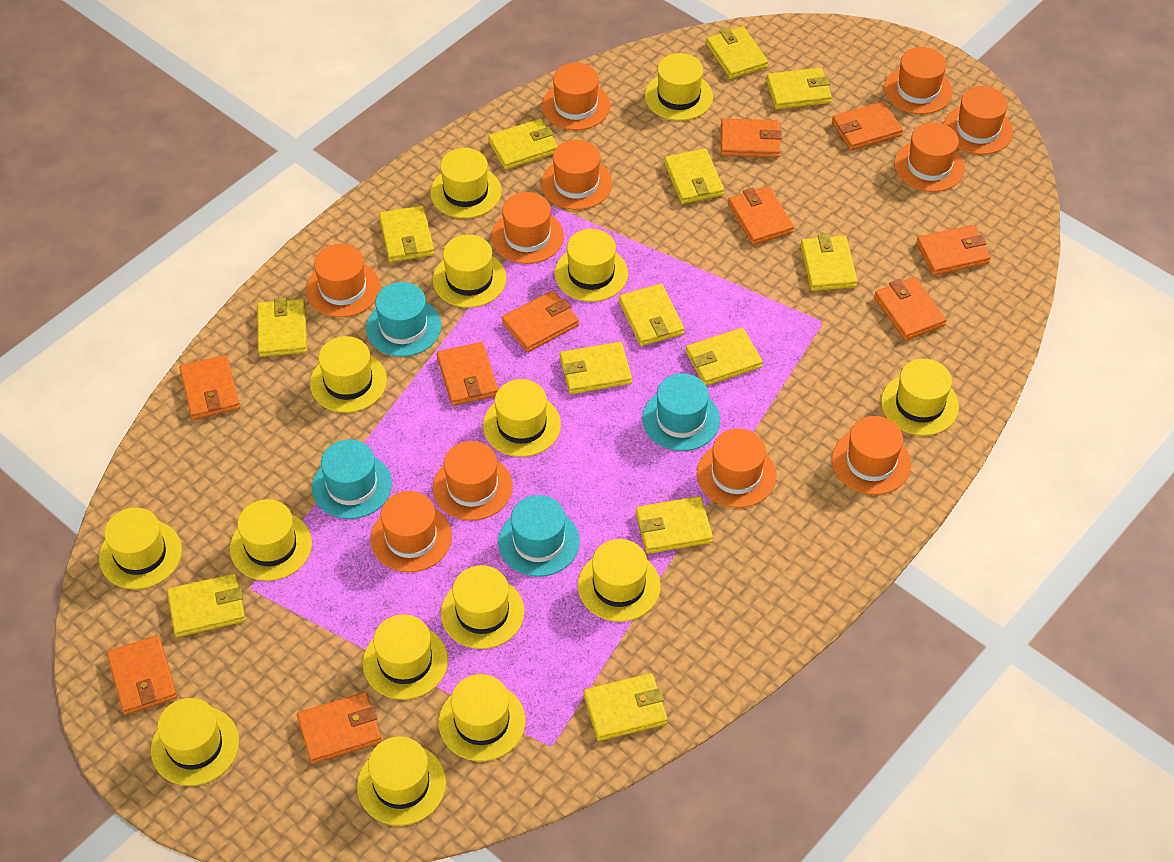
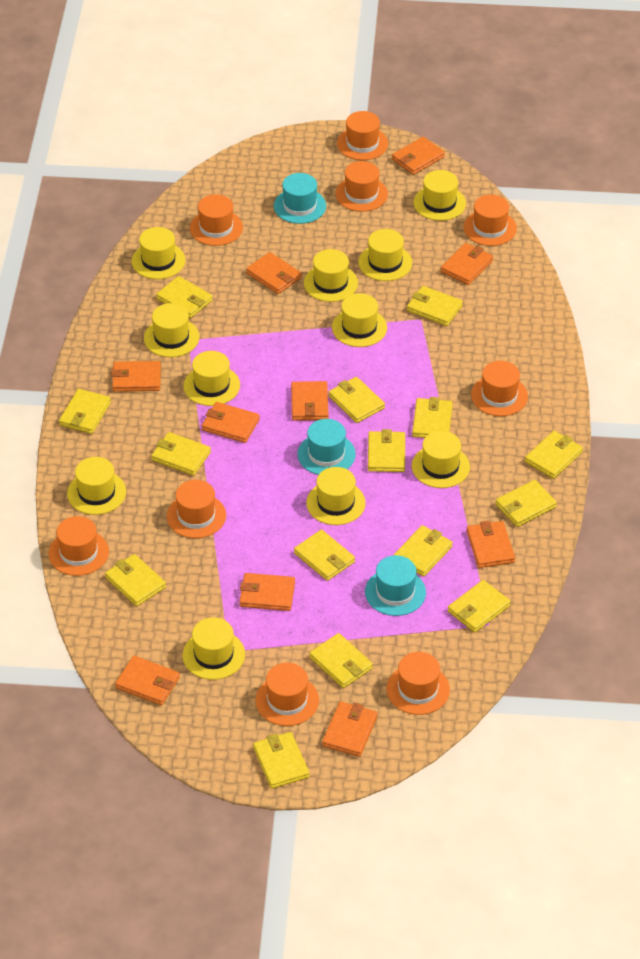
orange hat: [306,244,380,317] [370,491,452,572] [433,441,513,521] [491,192,564,264] [541,140,612,210] [542,63,610,130] [697,429,776,508] [832,416,911,495] [884,47,953,114] [894,122,965,192] [944,86,1013,155] = 11 -> [49,516,109,576] [167,480,226,538] [190,194,243,246] [255,663,319,726] [335,161,388,212] [337,111,388,160] [386,652,450,715] [463,195,517,246] [471,361,528,416] = 9
turquoise hat: [312,439,392,519] [366,282,441,357] [498,495,580,577] [642,373,720,451] = 4 -> [274,173,326,224] [297,419,356,475] [365,555,426,616] = 3
yellow hat: [99,507,182,589] [151,698,239,786] [230,499,312,581] [310,336,387,413] [357,736,446,826] [363,614,448,700] [430,148,502,218] [433,235,507,308] [439,674,525,761] [441,565,524,649] [483,379,561,457] [555,229,628,302] [578,539,661,622] [645,53,713,121] [881,359,959,436] = 15 -> [67,457,126,515] [132,227,186,279] [144,303,199,357] [183,351,240,406] [183,617,245,680] [304,249,358,302] [306,467,366,525] [332,293,387,347] [358,229,412,281] [411,431,470,488] [413,170,466,221] = 11
yellow wallet: [167,573,245,637] [257,297,307,357] [379,206,434,262] [488,119,558,170] [560,342,632,394] [584,673,667,741] [619,284,685,346] [636,496,713,554] [664,148,724,204] [686,328,763,386] [706,26,768,79] [766,68,832,110] [801,234,858,291] = 13 -> [59,389,111,434] [105,554,166,606] [151,432,211,476] [156,276,213,318] [253,732,309,789] [294,530,355,581] [309,633,373,688] [328,377,385,423] [368,429,405,472] [394,525,453,577] [407,286,463,326] [412,397,452,438] [448,580,511,632] [495,480,557,527] [525,431,583,479] = 15

